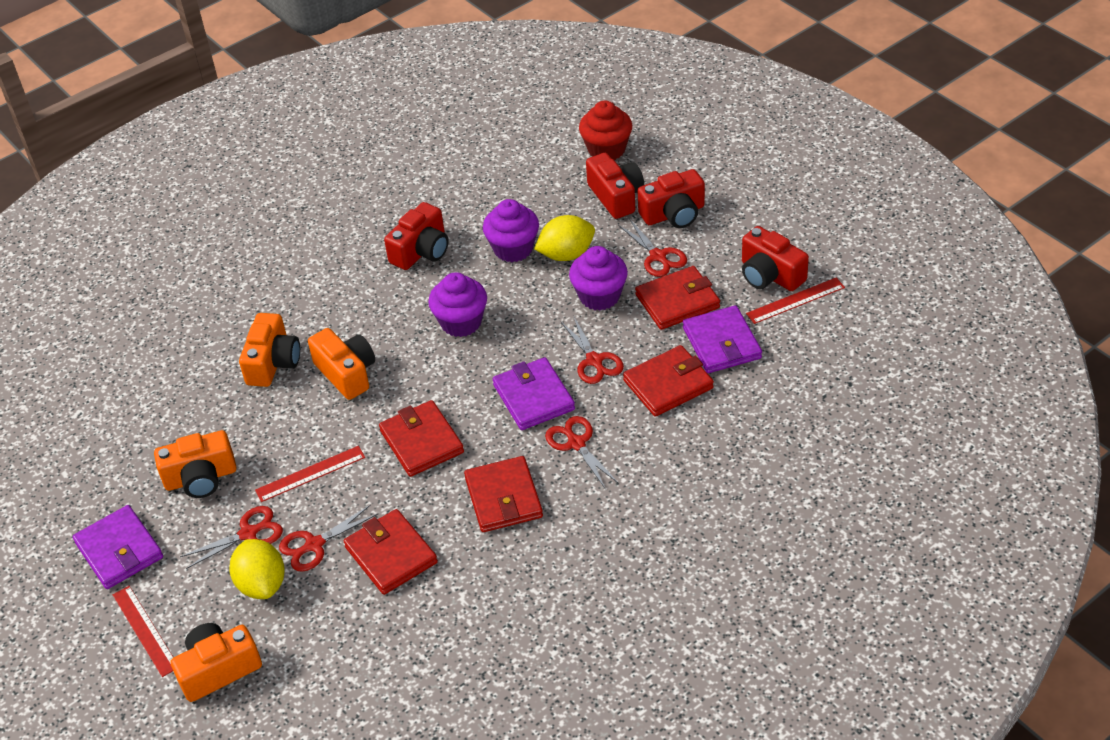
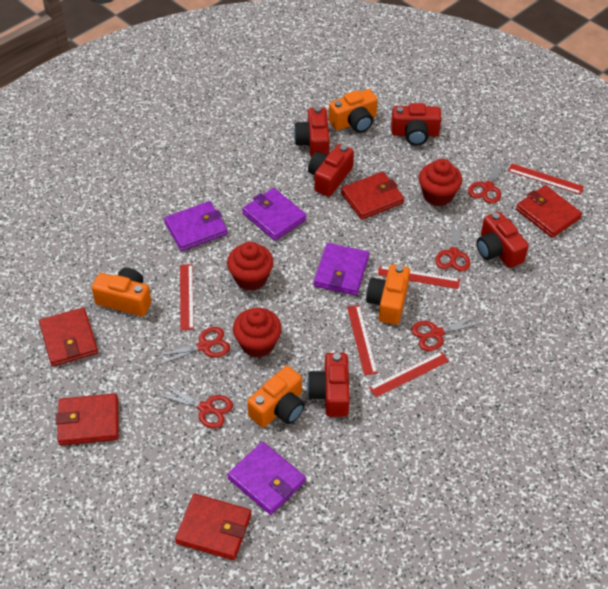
purple cupcake: [428,272,487,337] [483,199,539,262] [569,246,628,311] = 3 -> none = 0
purple wallet: [73,505,163,589] [493,357,575,430] [683,305,762,373] = 3 -> [164,201,228,251] [227,442,306,515] [242,188,307,241] [314,243,369,295] = 4
red camera: [384,202,449,270] [586,153,644,219] [637,169,705,228] [742,226,809,291] = 4 -> [294,107,330,157] [307,353,350,417] [308,144,354,197] [391,103,442,145] [477,211,529,268] = 5
red cupcake: [579,100,632,160] = 1 -> [227,242,274,291] [233,308,282,358] [419,159,462,207] = 3
red ruler: [113,586,174,677] [255,446,365,502] [746,278,845,324] = 3 -> [180,264,194,330] [347,305,378,375] [369,351,449,397] [378,266,460,289] [508,163,584,195] = 5
yellow lemon: [229,539,285,599] [534,215,595,261] = 2 -> none = 0

